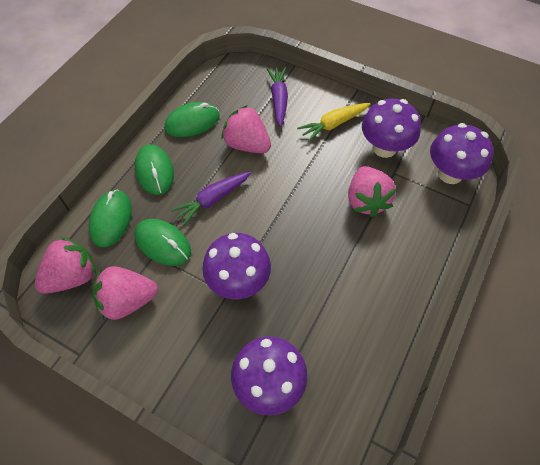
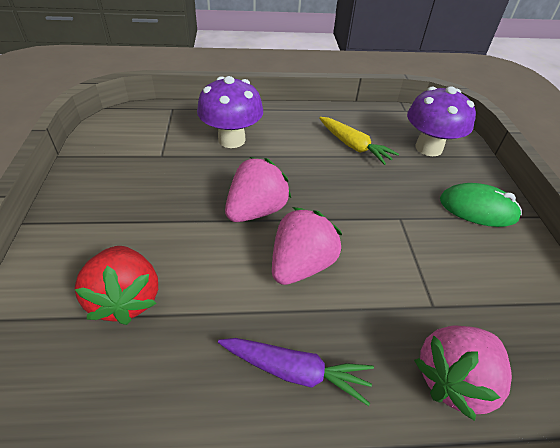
green mouse: [89,190,132,247] [134,219,191,266] [135,144,174,195] [164,102,220,137] = 4 -> [440,183,522,227] = 1
pink strawberry: [35,236,96,294] [93,266,158,320] [221,105,271,153] [348,166,396,217] = 4 -> [225,157,291,222] [272,207,342,285] [414,326,512,421] = 3
purple carrot: [171,172,251,226] [267,67,288,127] = 2 -> [218,338,374,406] = 1
purple mushroom: [202,233,271,299] [231,336,308,415] [362,99,421,158] [430,123,494,184] = 4 -> [197,76,263,148] [407,86,476,156] = 2
red strawberry: none = 0 -> [75,246,158,325] = 1

